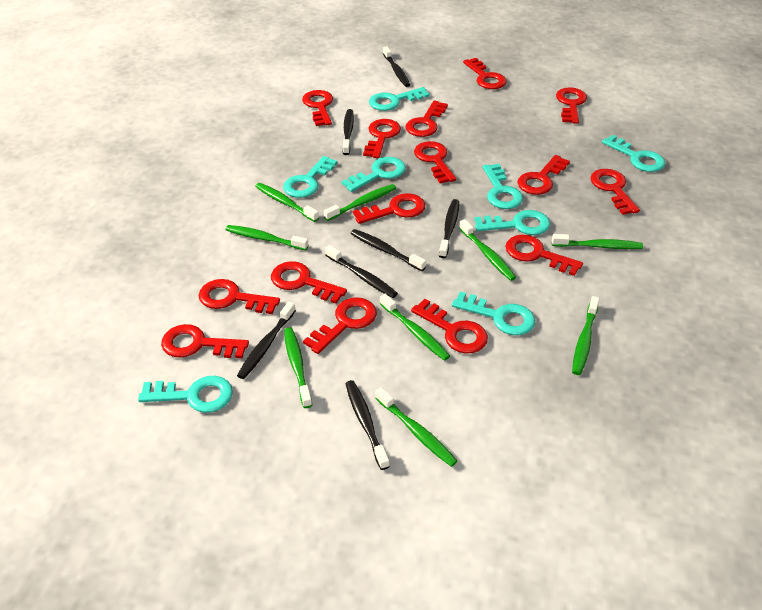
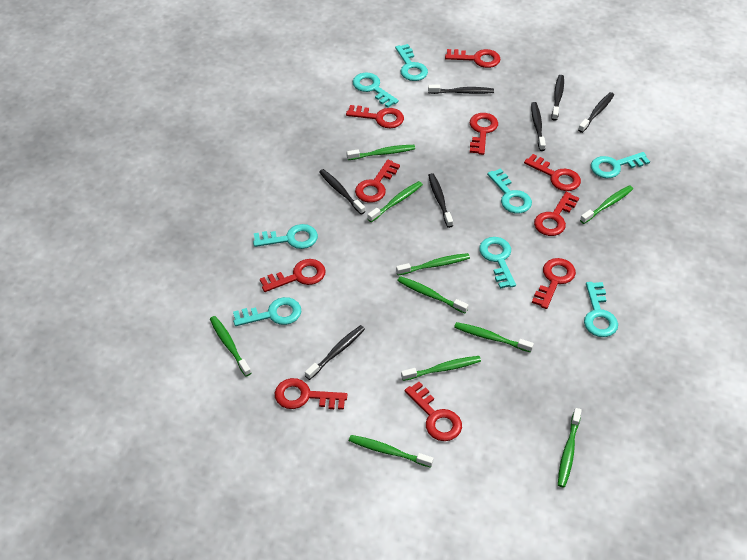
green toothbrush: [225,225,308,250] [255,183,319,222] [284,327,312,408] [324,184,396,221] [375,387,457,467] [380,294,450,361] [459,219,516,281] [552,234,643,249] [572,296,599,375] = 9 -> [210,316,251,377] [346,145,415,160] [349,435,434,468] [367,181,423,222] [396,253,470,276] [397,276,468,313] [401,356,481,381] [454,322,534,352] [558,408,582,488] [580,185,633,224] = 10
red key: [161,324,249,358] [199,279,280,314] [271,261,347,304] [302,90,333,126] [303,297,377,354] [353,193,425,224] [363,119,401,158] [406,100,448,137] [411,299,488,353] [414,141,456,184] [463,58,507,89] [505,235,583,276] [517,155,570,195] [556,87,587,124] [590,169,640,215] = 15 -> [260,259,326,292] [275,378,347,410] [346,105,404,128] [355,160,400,203] [405,382,462,441] [445,49,500,68] [470,113,498,155] [524,154,581,191] [532,258,576,309] [534,192,579,236] = 10

